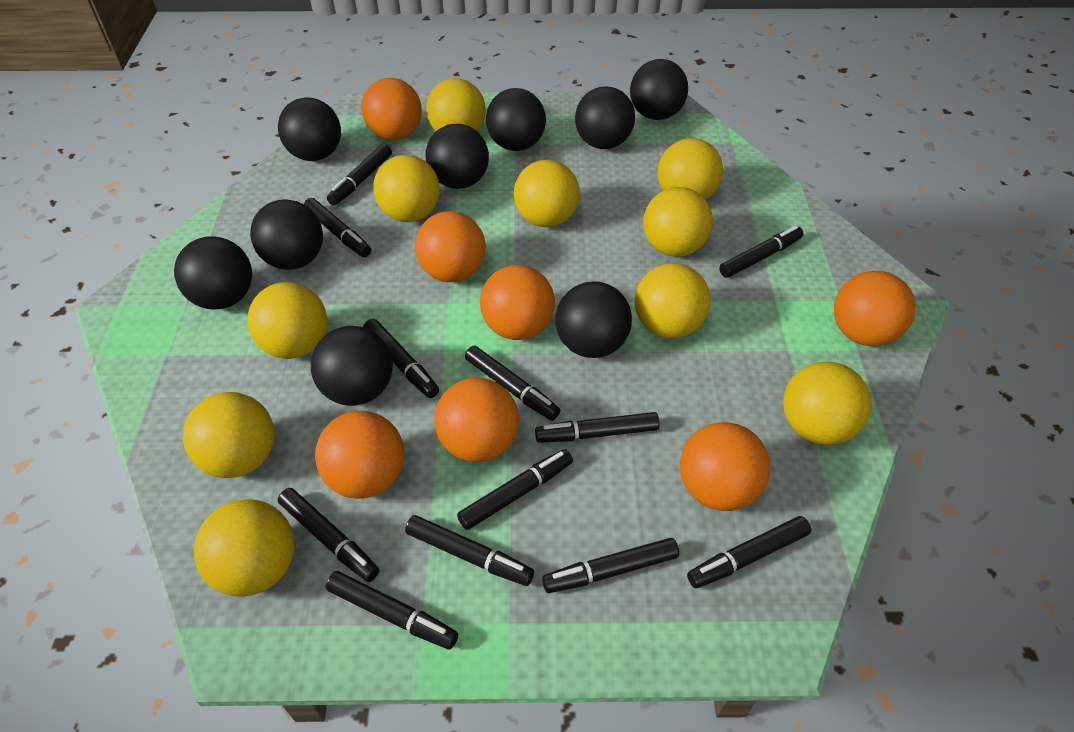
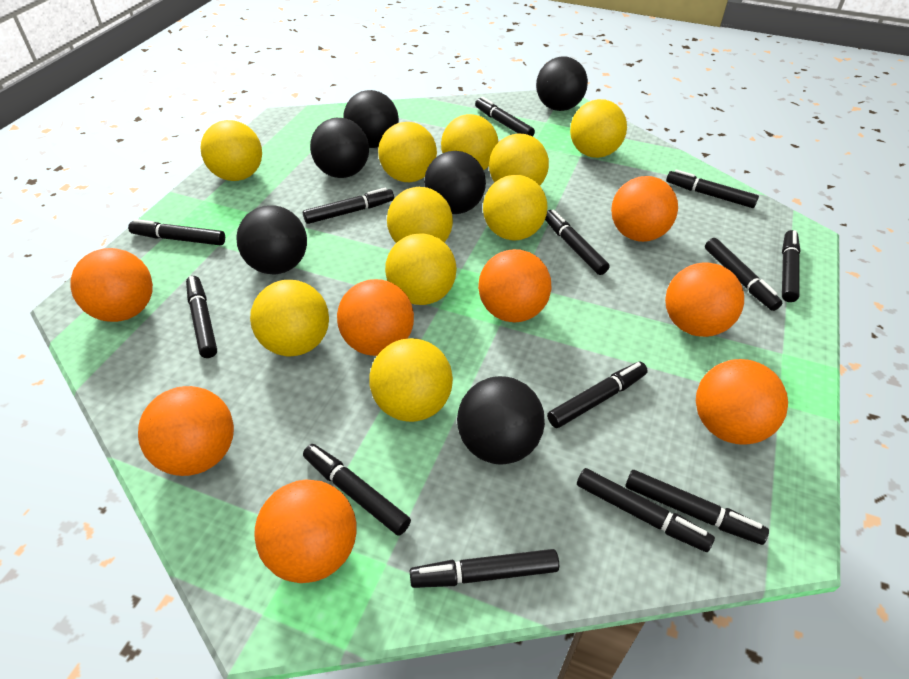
black ball: [174,236,252,310] [250,199,323,270] [278,97,341,161] [311,326,393,406] [425,124,489,189] [486,88,546,151] [555,281,632,358] [575,86,635,149] [630,59,688,120] = 9 -> [237,205,307,274] [310,118,369,178] [343,90,399,148] [424,151,486,214] [457,376,545,464] [536,56,588,111] = 6
black marker: [278,488,379,582] [304,198,371,257] [326,571,458,650] [327,144,392,205] [363,319,439,398] [405,515,534,586] [457,449,573,530] [465,346,560,421] [535,412,660,443] [542,538,679,593] [687,516,811,588] [719,226,804,278] = 12 -> [128,219,225,245] [186,276,217,358] [303,188,394,224] [303,444,411,535] [410,549,559,588] [475,97,535,137] [545,209,610,275] [547,362,648,428] [577,468,715,552] [625,470,769,545] [666,170,759,208] [705,238,782,311] [782,230,800,302] = 13
orange ball: [315,411,404,499] [361,78,422,140] [415,211,486,282] [434,378,519,462] [480,265,555,340] [680,422,770,511] [834,271,916,346] = 7 -> [70,248,153,322] [138,386,234,476] [254,479,357,583] [337,279,414,356] [478,249,551,323] [611,176,678,242] [665,262,744,337] [696,359,788,445] = 8

